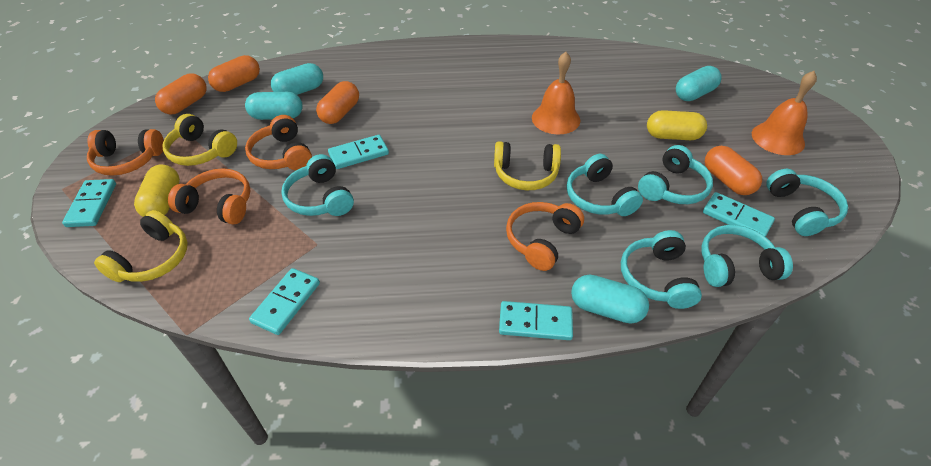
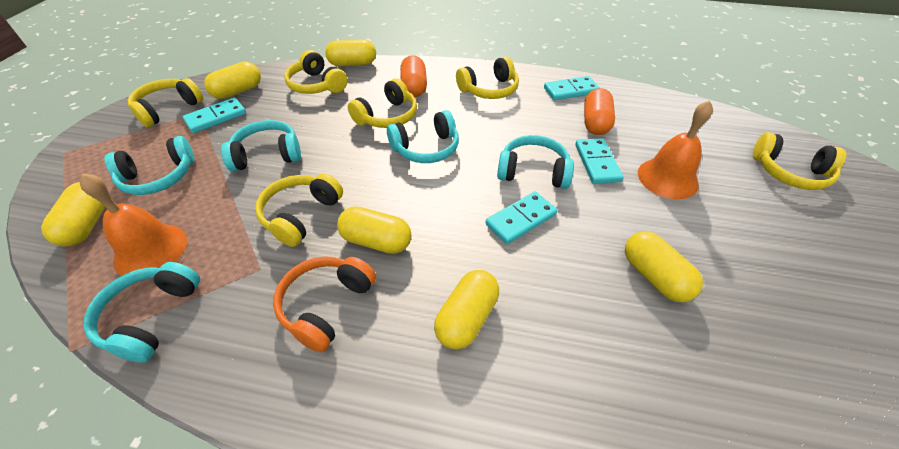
orange capsule: [155,73,207,115] [208,55,260,92] [316,81,359,124] [705,146,762,195] = 4 -> [400,55,427,97] [584,88,615,135] = 2
orange headphones: [87,129,164,176] [168,169,251,225] [245,115,312,170] [506,202,584,271] = 4 -> [273,256,376,352] = 1
turquoise capsule: [245,92,303,120] [271,63,323,95] [571,275,649,324] [676,66,722,101] = 4 -> none = 0
turquoise domino: [62,179,116,227] [249,268,320,335] [328,135,389,169] [499,301,573,340] [703,192,775,237] = 5 -> [183,98,246,133] [486,191,557,244] [544,76,600,100] [575,138,623,184] = 4
turquoise headphones: [281,154,354,216] [566,154,643,216] [621,230,702,309] [638,145,713,204] [701,225,793,287] [766,169,848,236] = 6 -> [84,262,200,362] [105,136,194,195] [221,120,301,171] [387,110,459,163] [497,135,574,189] = 5
yellow capsule: [134,164,180,217] [647,110,707,140] = 2 -> [41,182,105,246] [204,61,261,99] [325,39,376,66] [337,207,411,254] [434,270,499,350] [625,231,703,302] = 6
yellow headphones: [94,210,188,282] [163,114,237,166] [494,141,561,190] = 3 -> [128,78,203,127] [255,173,343,247] [284,50,348,94] [348,78,417,128] [456,56,519,99] [753,132,846,190] = 6

